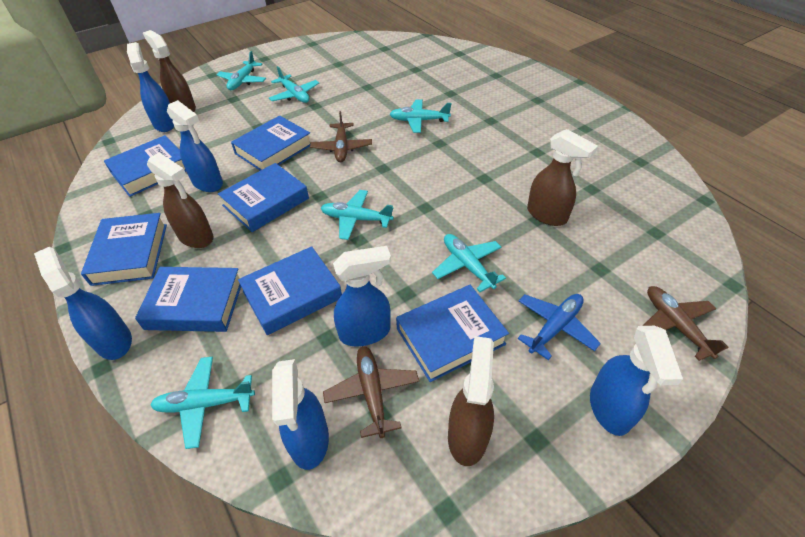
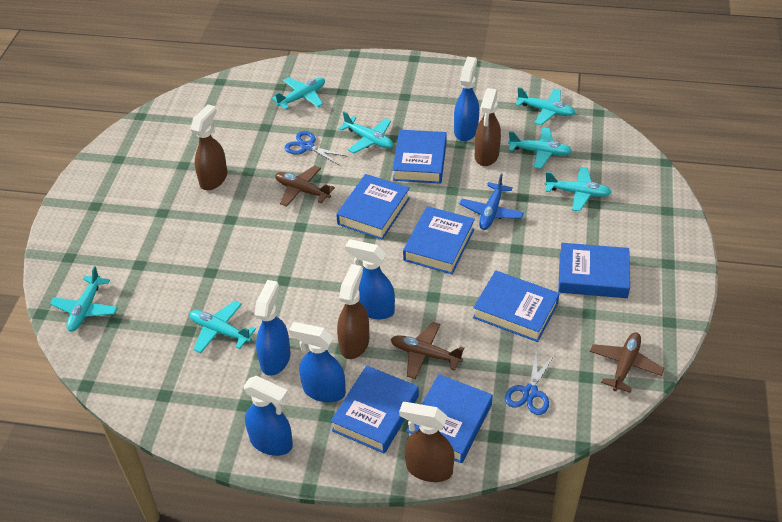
blue scissors: none = 0 -> [285,131,348,165] [505,348,555,415] = 2
blue spray bottle: [34,247,132,360] [127,42,174,132] [167,100,223,192] [272,359,329,470] [333,246,391,347] [590,326,683,436] = 6 -> [243,376,293,456] [254,280,291,376] [289,322,346,402] [345,239,395,319] [454,57,479,141] = 5
turquoise plane: [150,357,255,449] [217,51,266,90] [269,66,319,103] [321,190,394,240] [390,99,451,133] [432,234,506,292] = 6 -> [50,266,118,331] [190,301,256,353] [272,77,325,109] [338,111,393,153] [508,127,572,169] [515,87,575,125] [545,167,612,211] = 7

